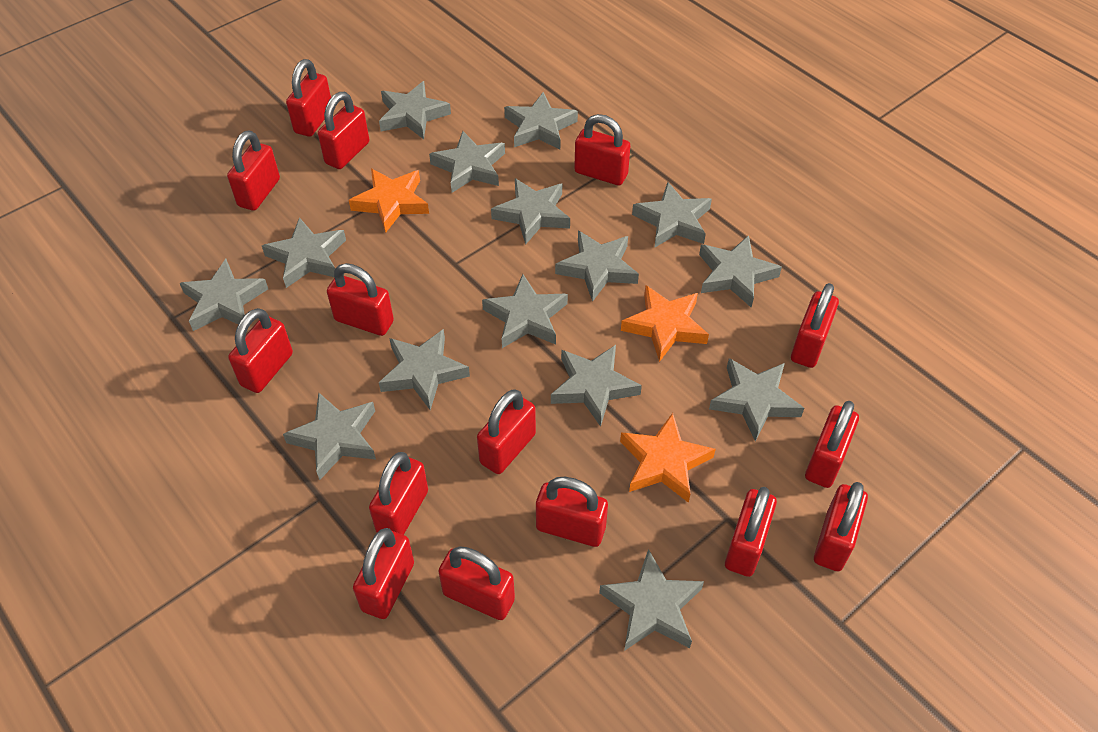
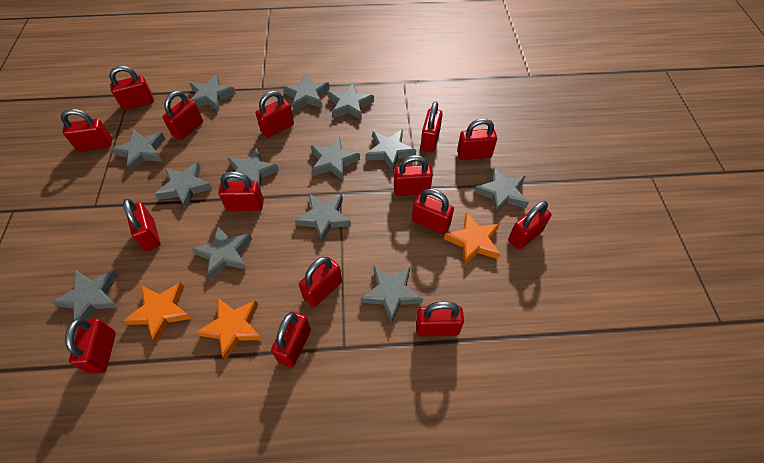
grey star: [180,259,268,331] [262,217,346,288] [283,392,376,480] [379,81,451,139] [379,329,470,410] [429,131,505,193] [482,274,568,348] [491,178,570,245] [504,92,578,150] [551,345,642,427] [555,230,639,302] [599,549,704,651] [632,182,712,248] [699,235,782,307] [709,358,804,441] = 15 -> [51,270,118,327] [111,129,165,172] [155,162,212,210] [190,74,236,112] [192,225,252,280] [227,148,279,190] [283,74,329,111] [295,194,351,242] [311,137,360,180] [328,83,374,120] [361,266,423,324] [366,129,416,172] [474,167,529,215] = 13

